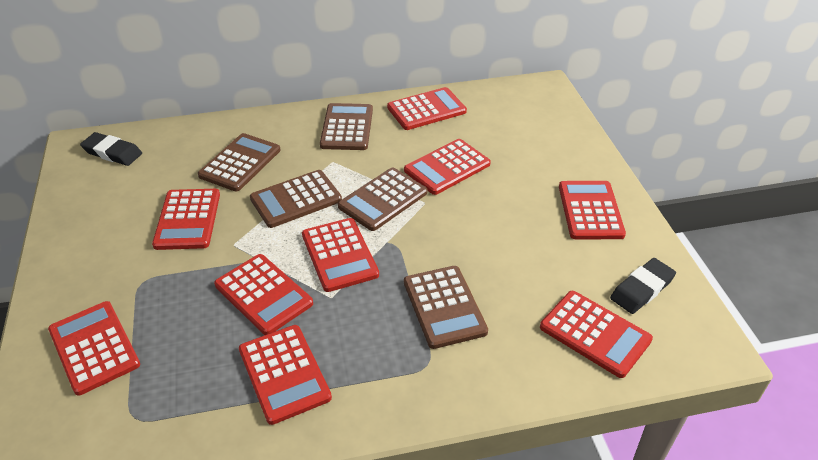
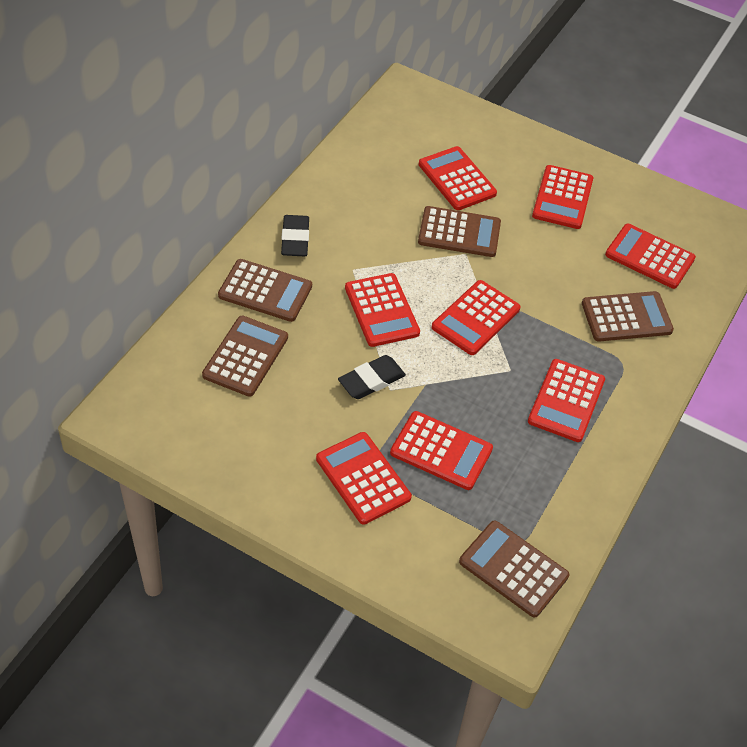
red calculator: [48,301,140,395] [152,189,220,250] [214,254,313,335] [239,325,332,425] [302,218,379,292] [387,87,467,130] [404,139,491,195] [540,291,653,378] [559,181,626,239] = 9 -> [316,432,412,525] [345,273,420,347] [390,411,493,490] [419,146,497,210] [432,280,521,355] [528,359,605,442] [532,165,593,229] [605,224,696,289] = 8

